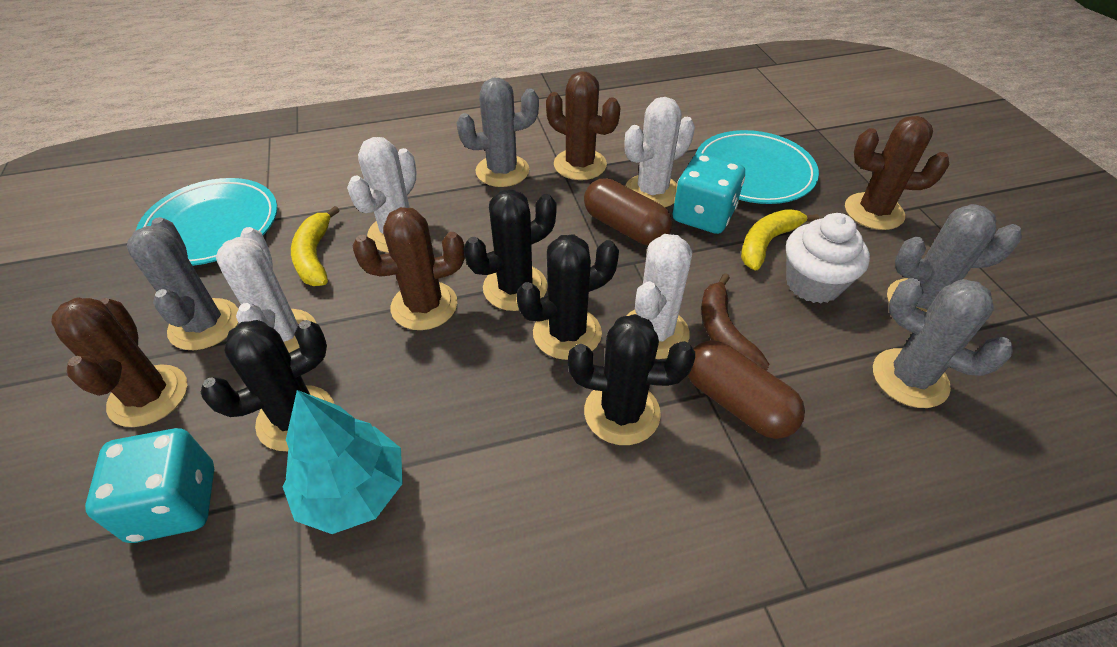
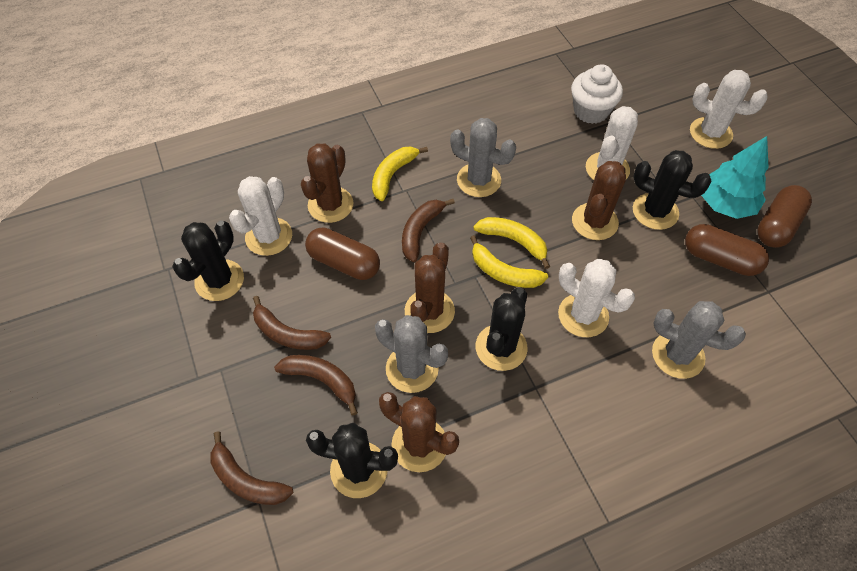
brown banana: [701,273,770,371] = 1 -> [210,431,293,505] [253,296,331,350] [274,355,358,415] [402,199,455,262] = 4
brown capsule: [584,178,672,246] [688,340,805,439] = 2 -> [305,227,380,280] [685,224,769,276] [757,185,812,248] = 3
grey cactus: [127,217,238,350] [456,78,539,187] [873,278,1013,408] [887,204,1022,312] = 4 -> [375,315,448,393] [450,118,516,197] [652,301,746,379] = 3
turquoise dice: [85,428,214,543] [673,154,745,234] = 2 -> none = 0
turquoise plate: [136,178,277,266] [695,130,819,204] = 2 -> none = 0
yellow banana: [291,206,340,286] [741,209,819,271] = 2 -> [372,146,428,201] [470,235,548,288] [473,217,550,269] = 3

